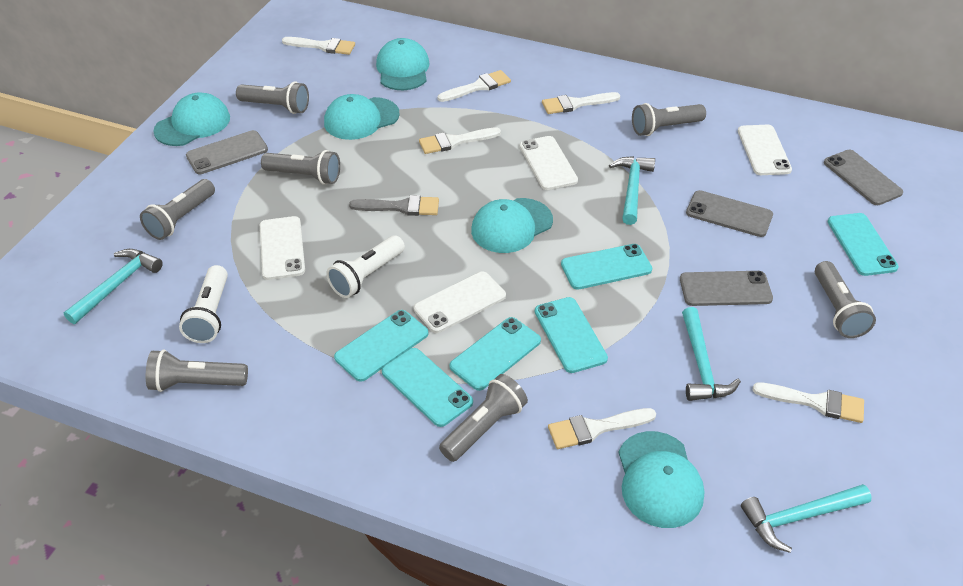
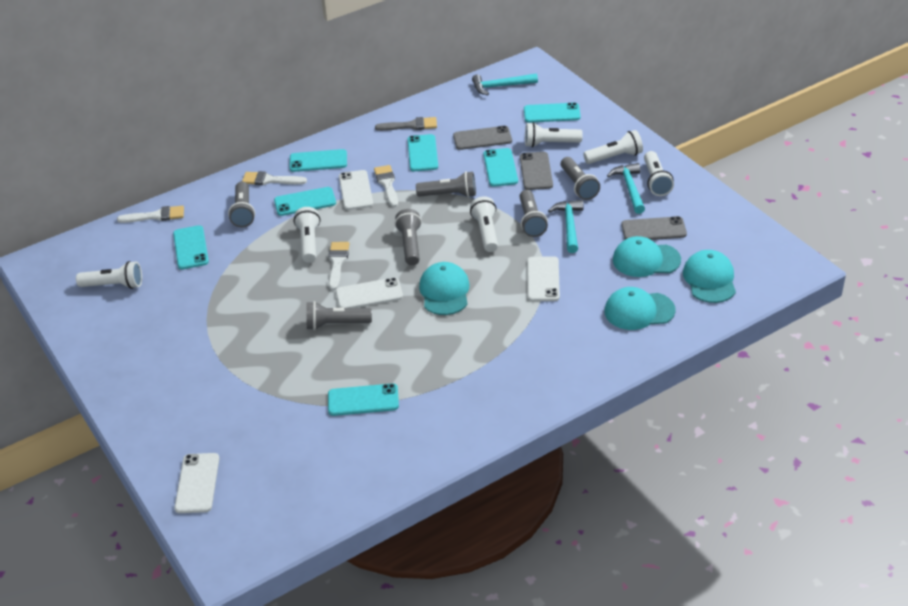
grey flashlight: [140,179,215,240] [146,349,248,392] [236,82,309,114] [261,150,340,185] [439,374,528,462] [632,103,706,136] [815,261,876,338] = 7 -> [228,182,255,227] [306,301,372,330] [395,209,422,265] [416,171,476,197] [519,190,548,237] [561,157,600,200] = 6
grey phone: [186,130,268,174] [680,271,773,306] [686,190,773,237] [824,150,903,205] = 4 -> [453,126,512,150] [520,152,553,190] [621,216,687,240] = 3
turquoise cap: [153,92,230,146] [324,94,400,140] [376,38,430,90] [471,198,553,253] [618,431,704,528] = 5 -> [419,262,470,315] [604,287,676,330] [613,236,681,277] [683,250,736,303] = 4
turquoise hammer: [63,249,163,324] [609,156,655,225] [682,307,741,401] [741,484,872,553] = 4 -> [472,73,538,95] [548,200,583,253] [607,163,645,214] = 3
turquoise phone: [334,310,429,382] [382,348,473,427] [450,317,541,391] [535,297,608,373] [561,244,652,290] [827,213,899,276] = 6 -> [173,225,209,269] [274,187,336,216] [289,149,347,172] [328,383,399,416] [408,134,438,171] [483,148,518,187] [524,102,581,123] = 7
white brush: [282,37,355,55] [419,127,501,154] [438,70,511,102] [542,92,620,114] [548,408,656,449] [753,382,864,423] = 6 -> [117,205,184,223] [242,171,307,185] [328,242,349,290] [374,165,398,207] = 4
white flashlight: [179,265,228,343] [326,235,405,298] = 2 -> [76,261,142,289] [294,207,320,263] [470,196,498,252] [525,122,583,148] [583,130,643,164] [644,151,674,196] = 6

